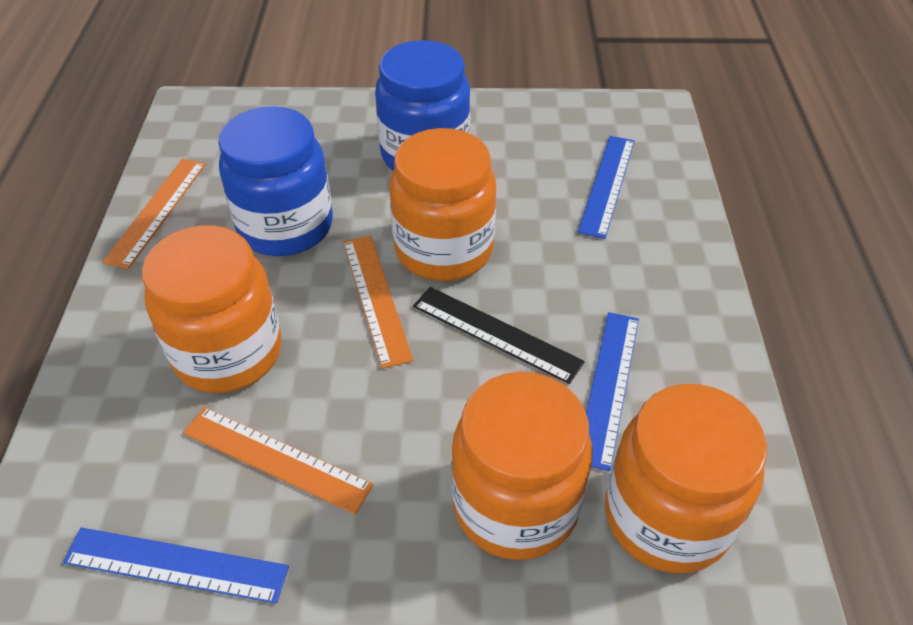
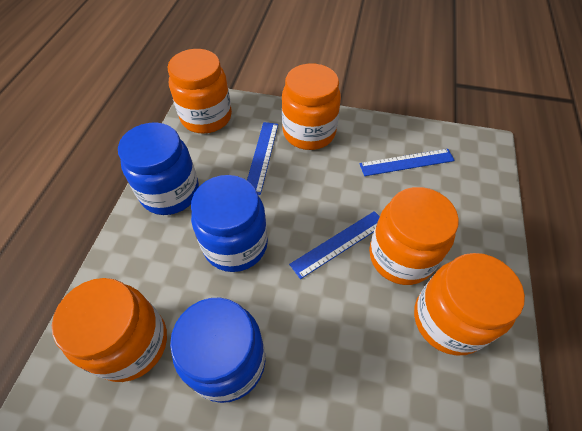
black ruler: [413,287,585,384] = 1 -> none = 0
blue jar: [219,106,333,256] [375,40,470,171] = 2 -> [118,123,199,215] [170,297,265,403] [191,175,268,272] = 3
orange jar: [142,225,282,393] [389,128,496,281] [451,372,593,560] [605,384,767,574] = 4 -> [52,278,167,382] [167,49,232,133] [282,64,341,150] [369,187,459,285] [414,253,525,355] = 5
orange ruler: [102,159,206,269] [183,407,374,514] [343,236,413,369] = 3 -> none = 0

